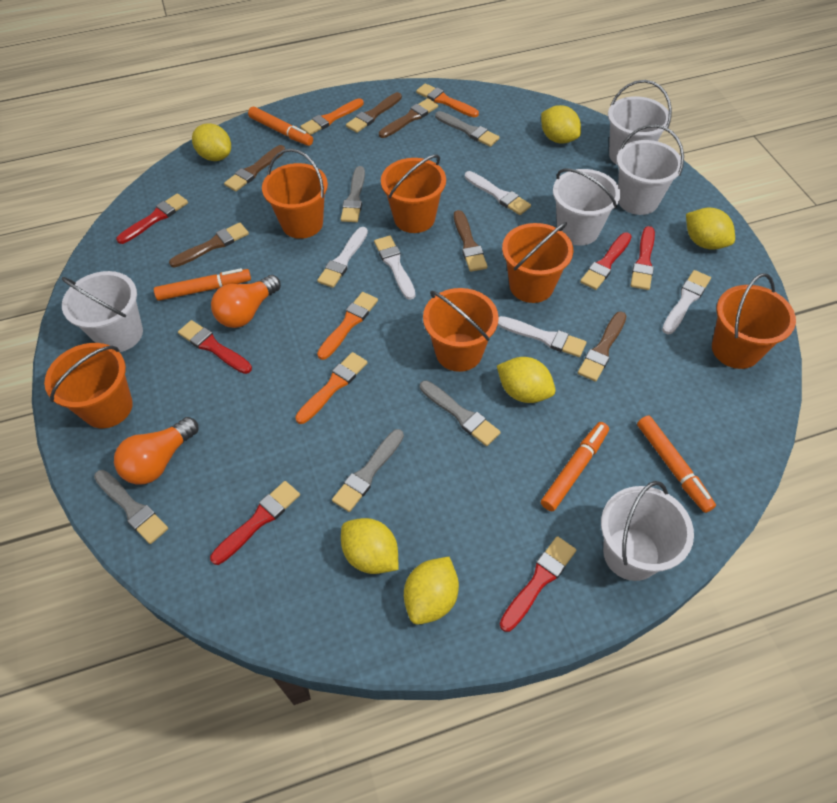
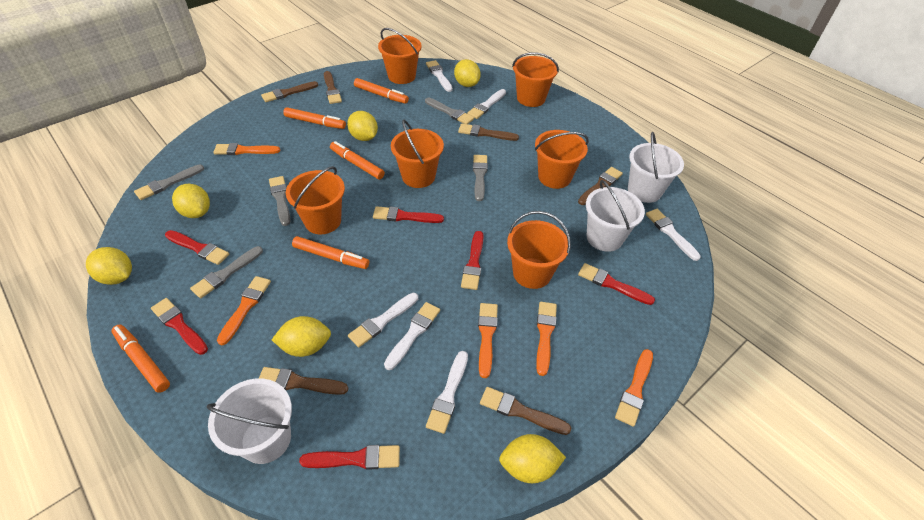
orange brush: [295,352,367,424] [300,98,364,135] [317,292,378,360] [416,83,479,117] = 4 -> [214,143,280,155] [217,276,271,345] [478,303,498,378] [536,302,557,376] [615,349,653,427] = 5
orange light bulb: [114,417,198,485] [211,275,281,328] = 2 -> none = 0
orange marker: [154,268,251,301] [248,107,313,146] [541,422,609,511] [637,416,716,513] = 4 -> [111,324,170,393] [283,107,346,129] [292,236,369,269] [330,141,385,179] [354,78,409,104] = 5
white brush: [317,227,368,288] [374,236,415,300] [465,171,531,215] [498,316,586,357] [662,270,711,334] = 5 -> [348,293,418,347] [384,302,440,370] [426,60,453,92] [426,351,468,434] [467,89,506,119] [646,209,701,261] = 6
white bucket: [61,271,143,352] [553,168,621,245] [601,481,694,581] [608,80,672,165] [617,124,684,215] = 5 -> [206,379,292,464] [586,180,645,252] [628,132,684,203] = 3

